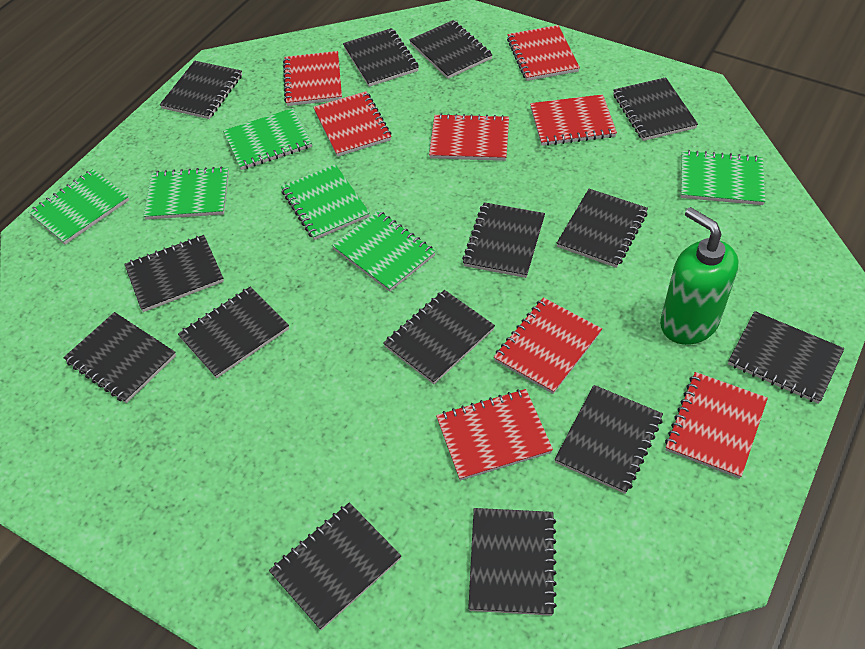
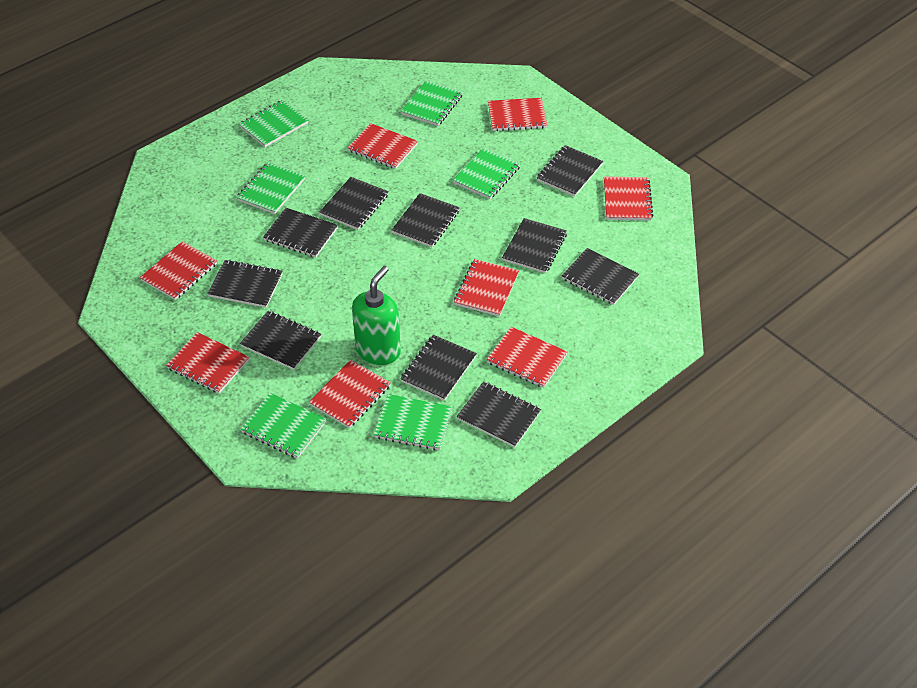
black notebook: [63,312,176,403] [124,235,224,312] [160,61,242,119] [178,287,289,378] [269,503,401,630] [343,28,419,87] [383,290,495,384] [409,20,493,79] [462,202,545,278] [468,508,557,616] [555,385,663,494] [557,189,648,268] [613,77,698,141] [728,311,844,404] = 14 -> [207,260,283,308] [240,311,321,370] [263,208,338,257] [320,177,389,230] [392,193,460,247] [400,335,477,401] [457,381,541,448] [502,218,567,273] [537,145,603,197] [562,248,639,305] = 10

